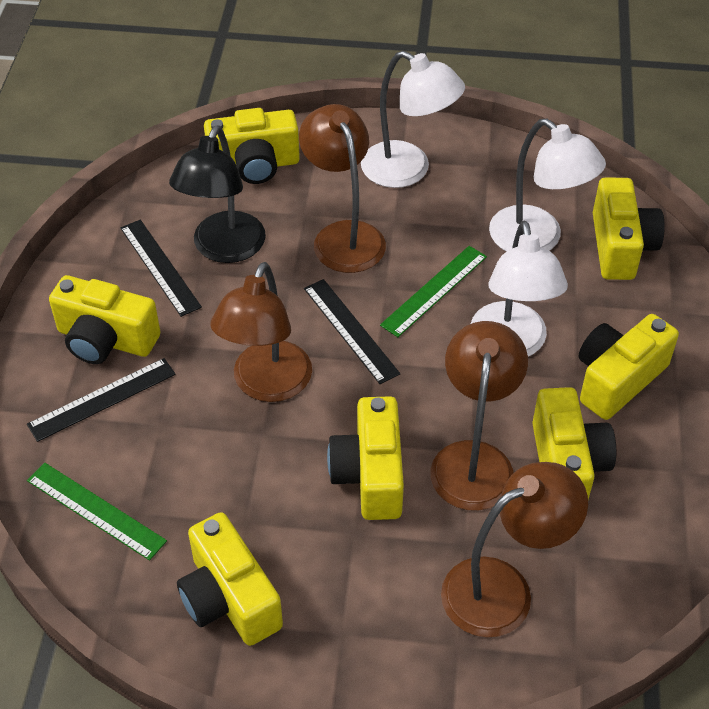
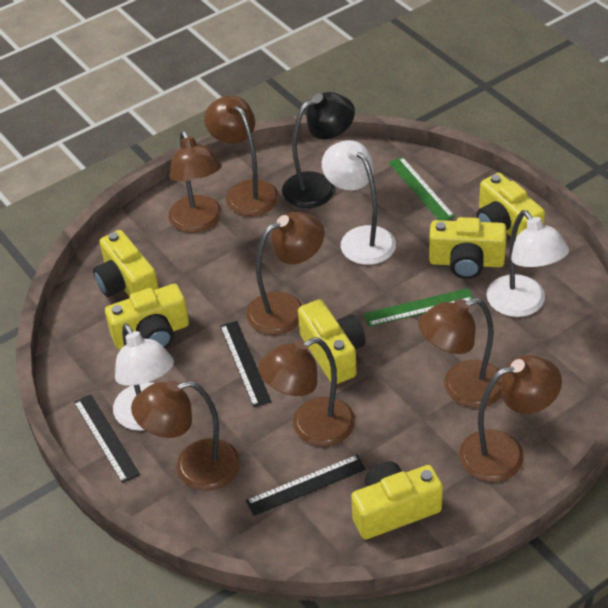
brown lamp: [210,262,312,402] [299,104,386,273] [430,321,528,511] [441,462,588,637] = 4 -> [131,380,240,491] [168,130,222,233] [204,95,279,216] [246,212,324,335] [258,337,355,447] [418,298,502,408] [459,355,562,482] = 7
yellow camera: [49,275,161,364] [177,512,283,646] [204,108,300,184] [327,396,404,520] [532,387,616,500] [579,314,679,420] [593,177,665,280] = 7 -> [93,230,159,297] [105,284,189,350] [298,299,366,384] [351,461,443,539] [429,217,507,279] [476,173,545,238] = 6

